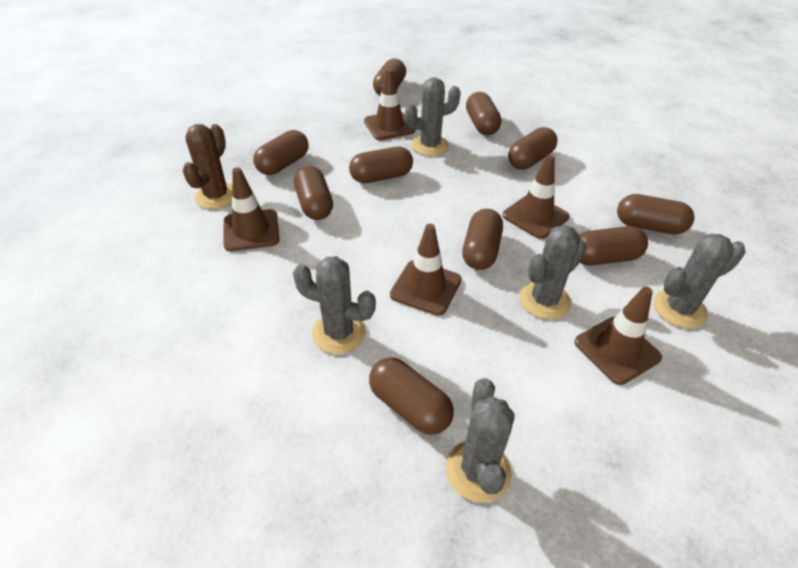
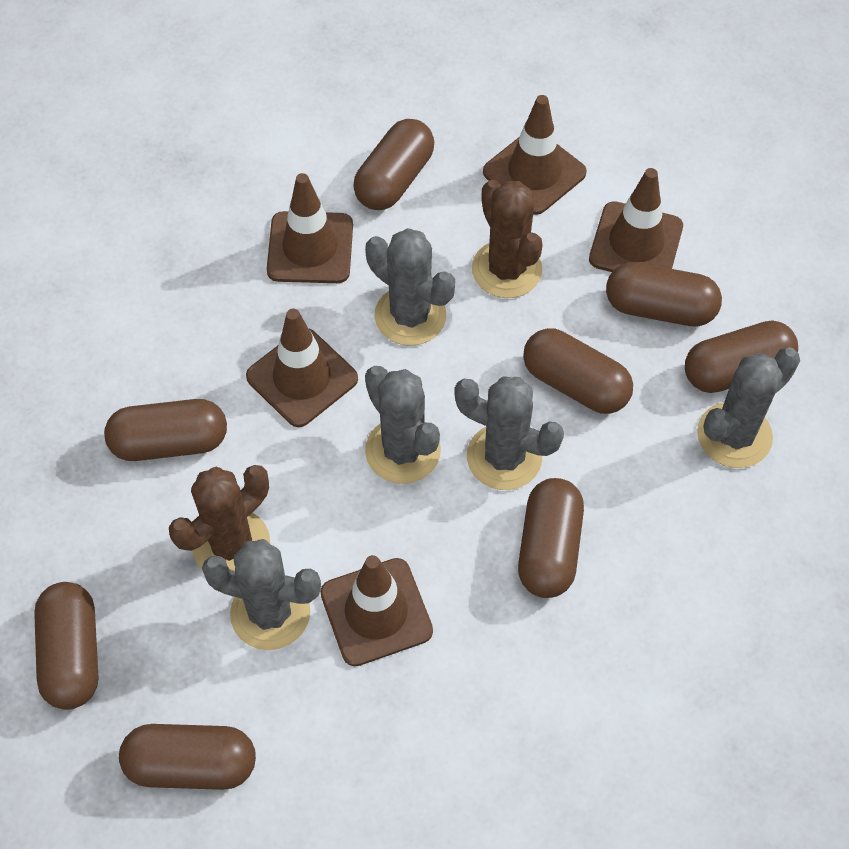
brown cactus: [182,124,232,209] = 1 -> [169,465,270,571] [472,180,543,298] = 2
brown capsule: [253,130,308,175] [294,166,333,220] [349,147,413,183] [369,358,454,435] [373,59,406,96] [462,209,503,270] [466,92,502,135] [508,127,557,170] [579,226,648,265] [617,194,694,234] = 10 -> [34,582,99,710] [104,399,227,461] [119,724,256,790] [353,119,434,210] [518,478,584,598] [523,328,633,414] [606,262,722,326] [685,320,798,393] = 8

